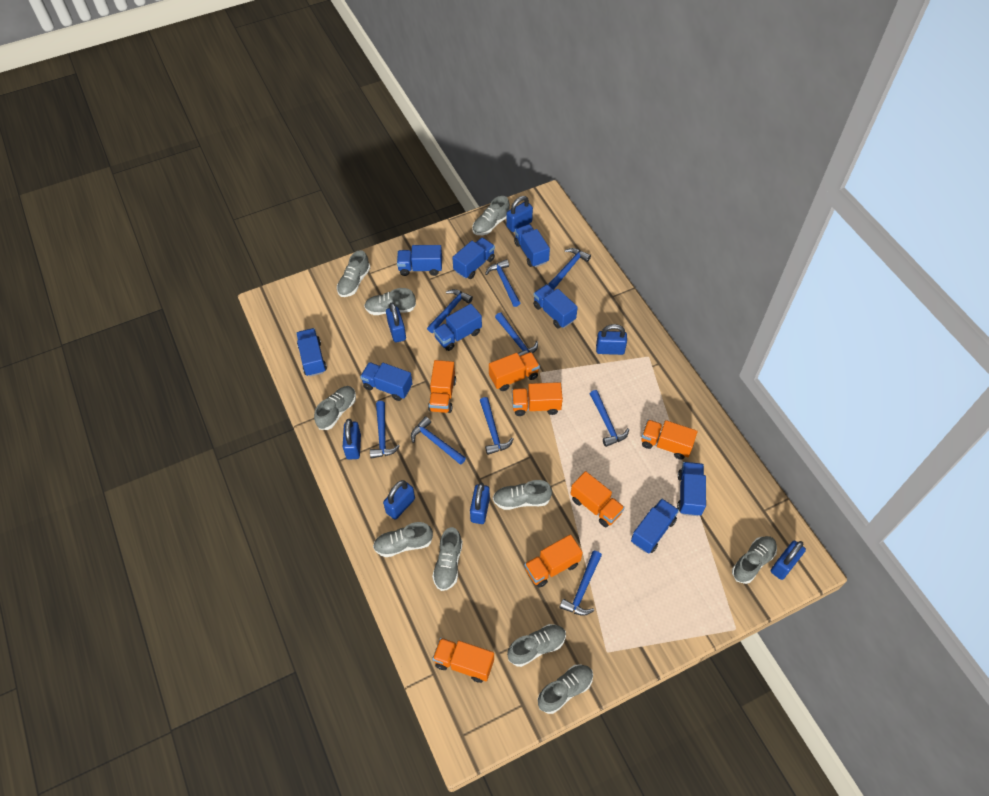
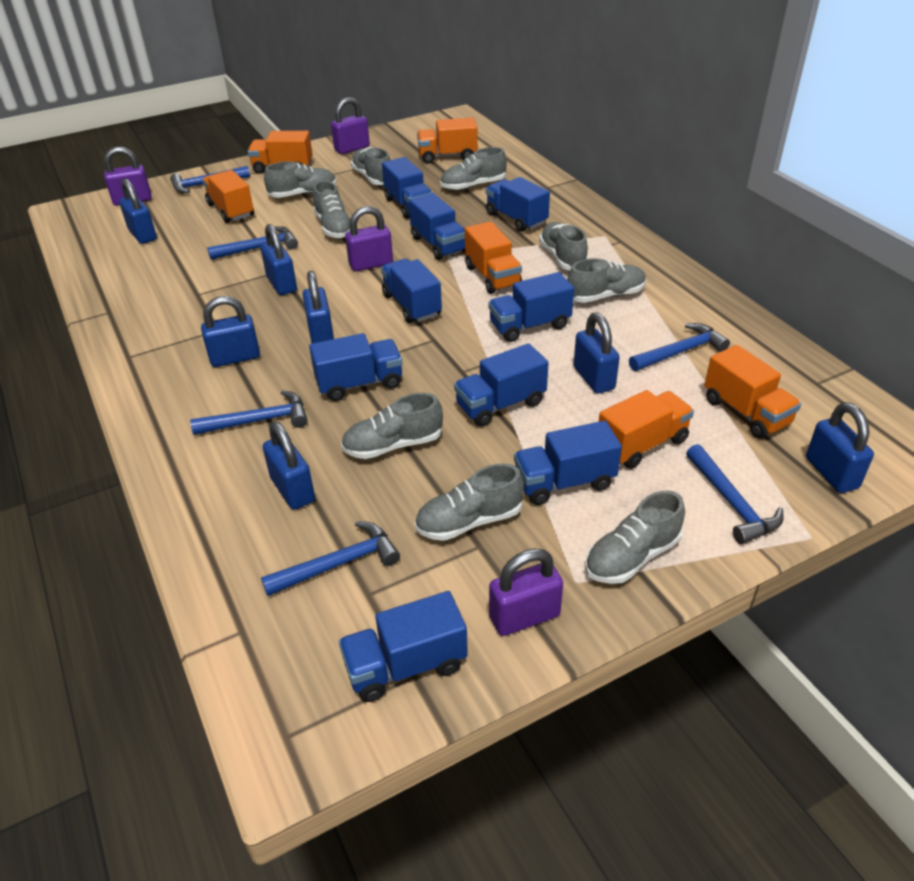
blue hammer: [370,401,400,458] [411,416,466,465] [427,289,473,333] [480,397,514,455] [485,259,520,307] [495,313,538,356] [548,248,591,289] [560,551,602,616] [590,390,629,447] = 9 -> [170,166,250,193] [190,390,308,435] [207,226,298,260] [261,521,400,596] [629,323,730,371] [686,444,784,544] = 6
grey shoe: [314,386,356,430] [337,250,370,297] [364,288,416,315] [373,522,433,557] [432,527,463,591] [472,196,510,235] [493,480,552,510] [507,624,566,667] [537,664,593,714] [732,536,777,584] = 10 -> [264,161,337,198] [313,180,350,238] [341,393,443,459] [351,147,390,185] [415,464,524,541] [440,147,507,190] [539,222,588,270] [567,258,646,303] [585,491,685,584] = 9
orange truck: [428,360,456,413] [432,638,494,683] [489,352,540,391] [512,382,563,416] [524,534,583,588] [571,471,625,527] [641,420,697,460] = 7 -> [202,170,254,223] [248,131,312,174] [417,118,478,163] [465,221,522,294] [599,390,694,469] [704,345,801,439] = 6
purple padlock: none = 0 -> [104,147,152,206] [331,97,370,154] [345,206,393,272] [489,548,563,636] = 4

